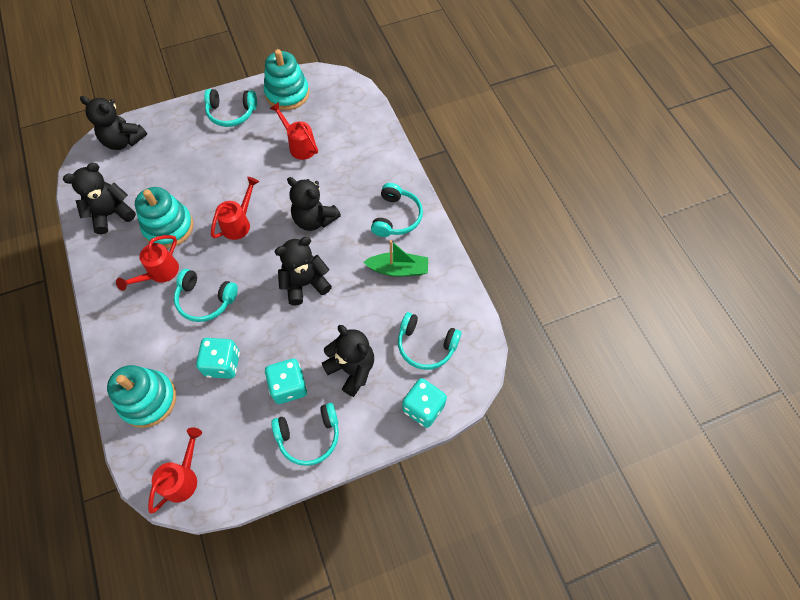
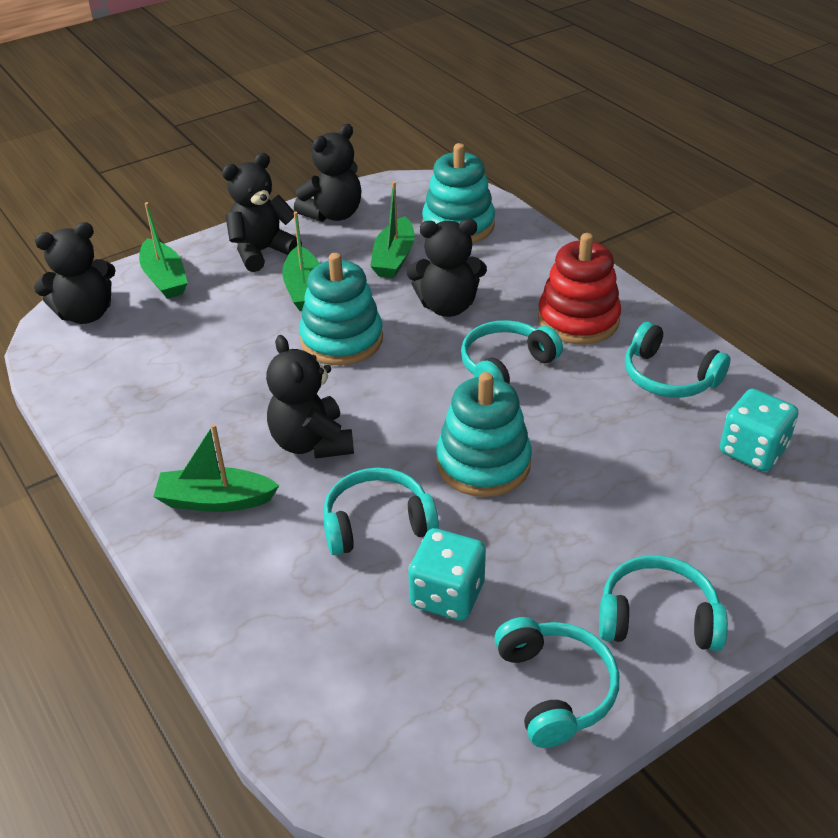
green boat: [363,240,428,277] = 1 -> [139,202,188,299] [153,424,280,512] [282,212,320,311] [370,182,415,278] = 4
red stacking toy: none = 0 -> [538,233,621,344] = 1
red watering can: [116,235,179,291] [148,427,202,514] [211,177,259,240] [269,102,318,160] = 4 -> none = 0
turquoise dice: [196,338,240,379] [265,359,307,404] [402,378,447,428] = 3 -> [408,528,486,621] [720,389,798,471] = 2

